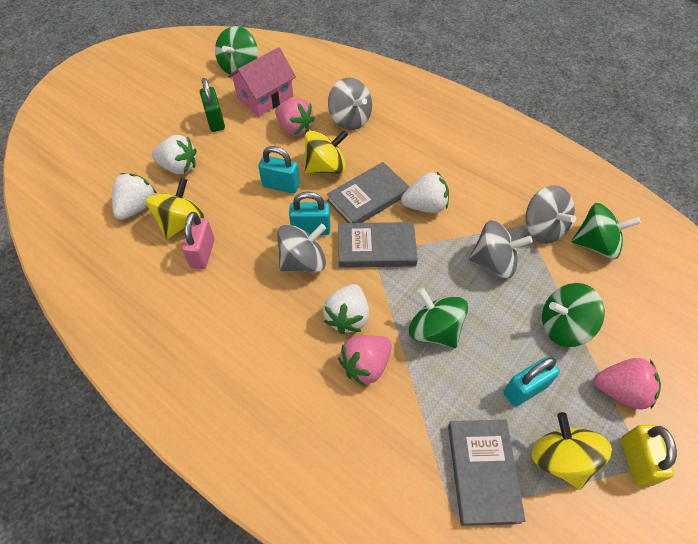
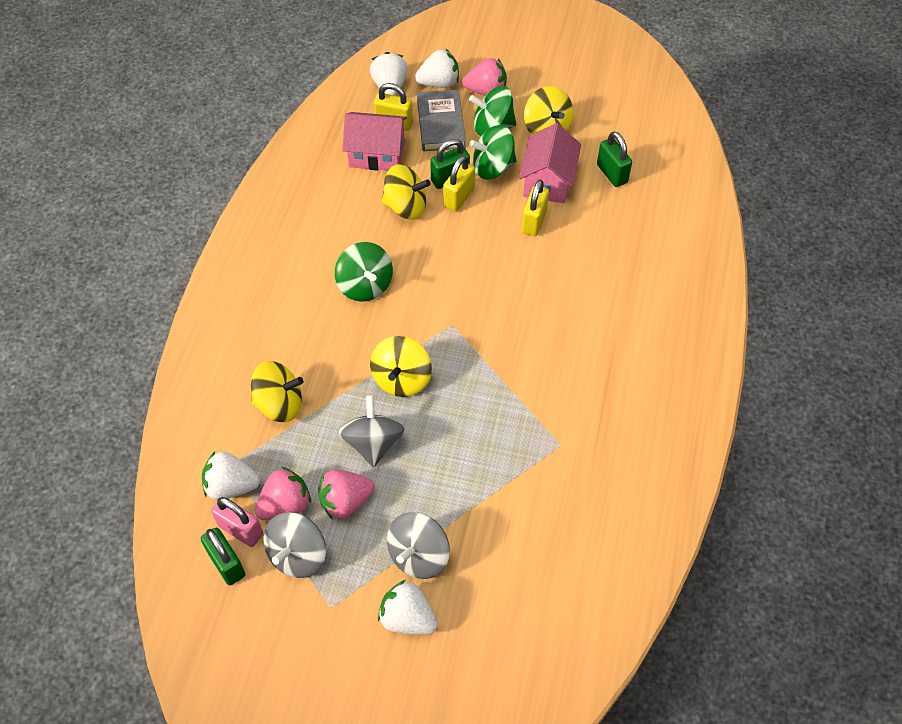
green padlock: [200,78,225,132] = 1 -> [201,528,245,585] [430,139,470,189] [597,131,632,187] = 3
green spinning top: [215,26,258,74] [409,288,468,348] [542,283,605,347] [572,203,641,259] = 4 -> [335,242,393,302] [469,86,516,136] [469,125,517,180] = 3
grey book: [327,162,410,223] [338,222,418,268] [448,420,526,526] = 3 -> [417,90,466,151] = 1
grey spinning top: [277,224,326,273] [328,78,372,130] [469,220,533,279] [526,185,576,244] = 4 -> [264,512,326,578] [339,395,405,467] [387,512,450,579] = 3
pink house: [228,47,296,116] = 1 -> [343,112,407,171] [519,123,581,204] = 2
turquoise padlock: [258,146,300,194] [289,192,330,235] [504,357,560,407] = 3 -> none = 0
yellow padlock: [621,425,677,486] = 1 -> [374,83,413,131] [443,156,475,211] [522,179,549,236] = 3
yellow spinning top: [146,178,204,240] [304,130,348,174] [532,412,612,490] = 3 -> [251,361,303,422] [370,336,432,397] [382,164,430,220] [524,86,573,135] = 4

